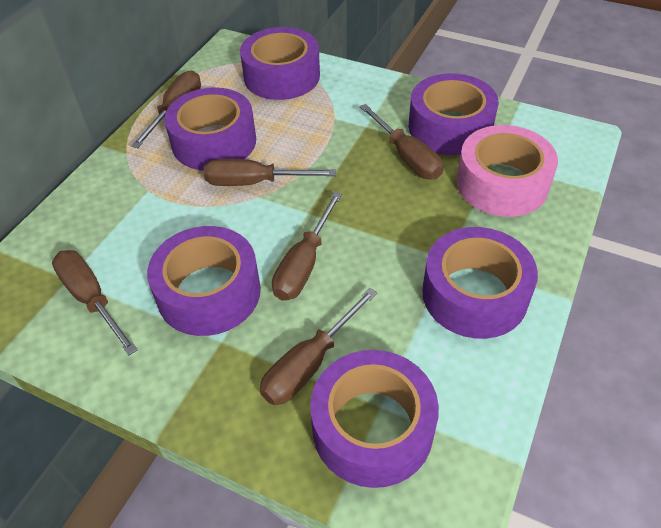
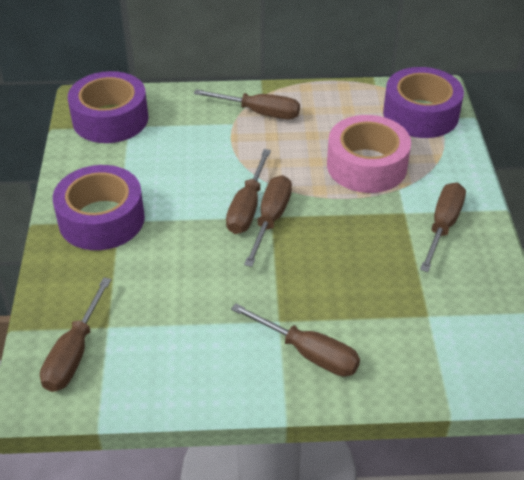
purple tape: [147,226,261,336] [164,87,256,171] [240,27,320,100] [310,350,439,488] [409,73,499,155] [422,227,538,339] = 6 -> [53,165,145,250] [68,71,148,143] [383,67,464,138] = 3

